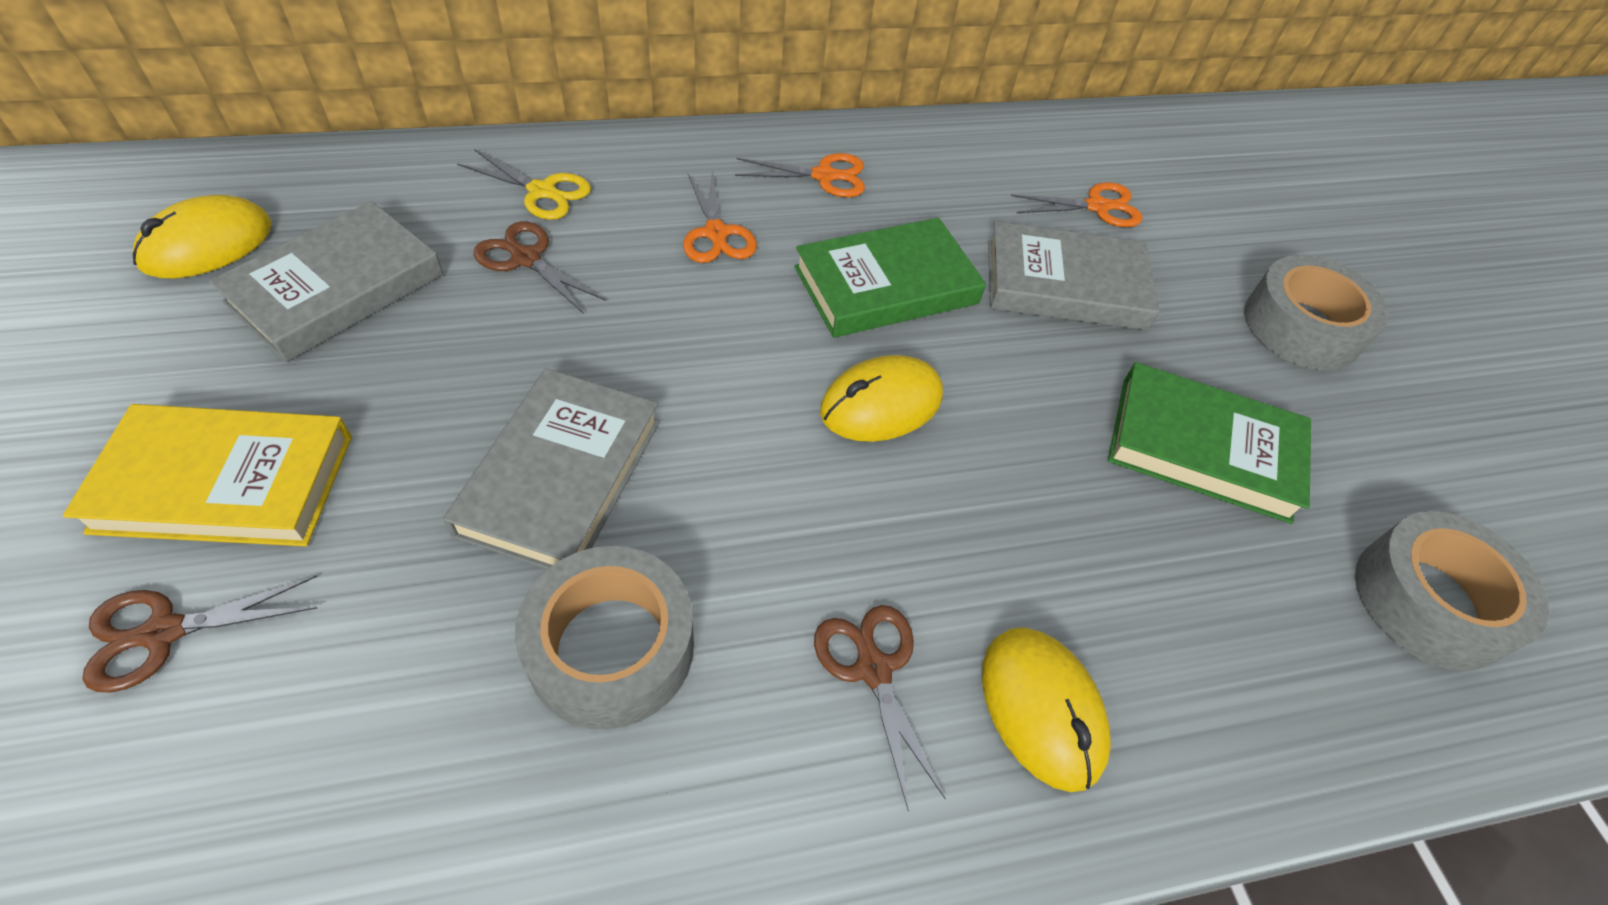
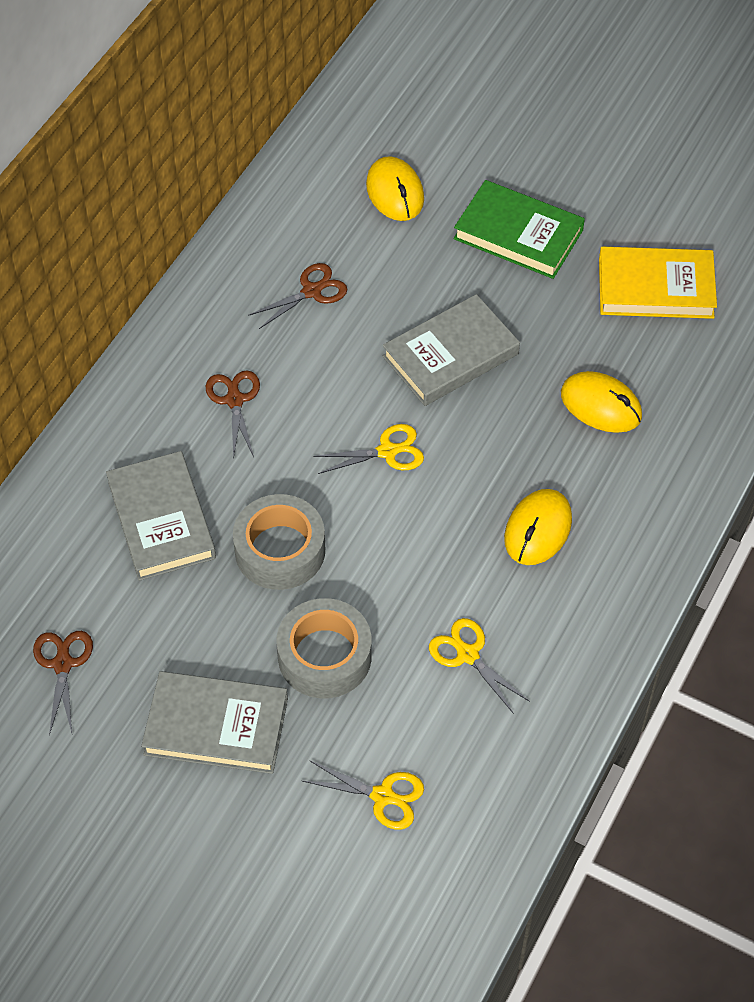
green book: [794,218,986,338] [1108,362,1311,524] = 2 -> [453,180,585,279] = 1
grey tape: [515,546,694,730] [1244,255,1388,370] [1355,511,1549,671] = 3 -> [233,494,325,590] [276,598,372,698] = 2
orange scissors: [683,169,757,263] [735,153,865,197] [1011,182,1142,227] = 3 -> none = 0
yellow scissors: [457,149,591,220] = 1 -> [303,760,424,830] [313,424,424,474] [429,618,530,714] = 3

